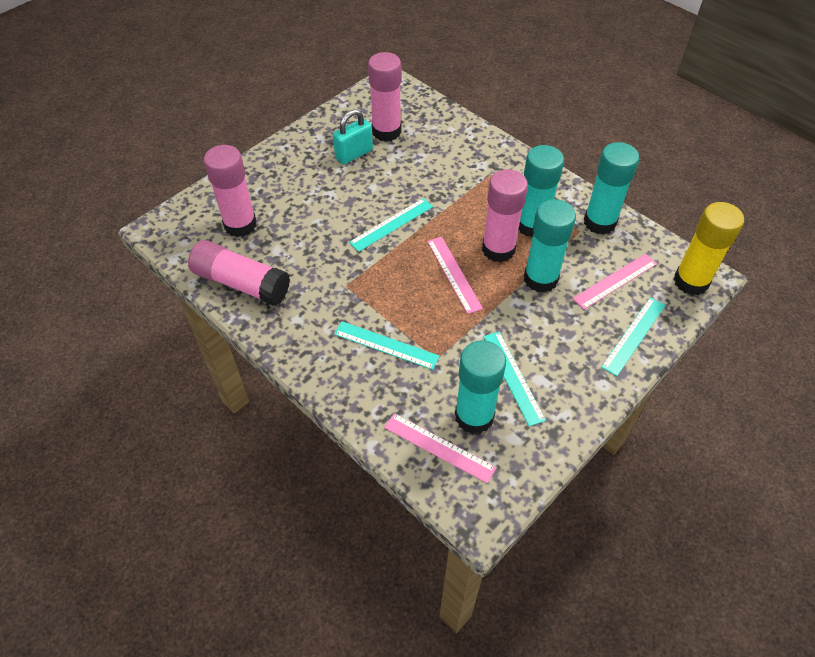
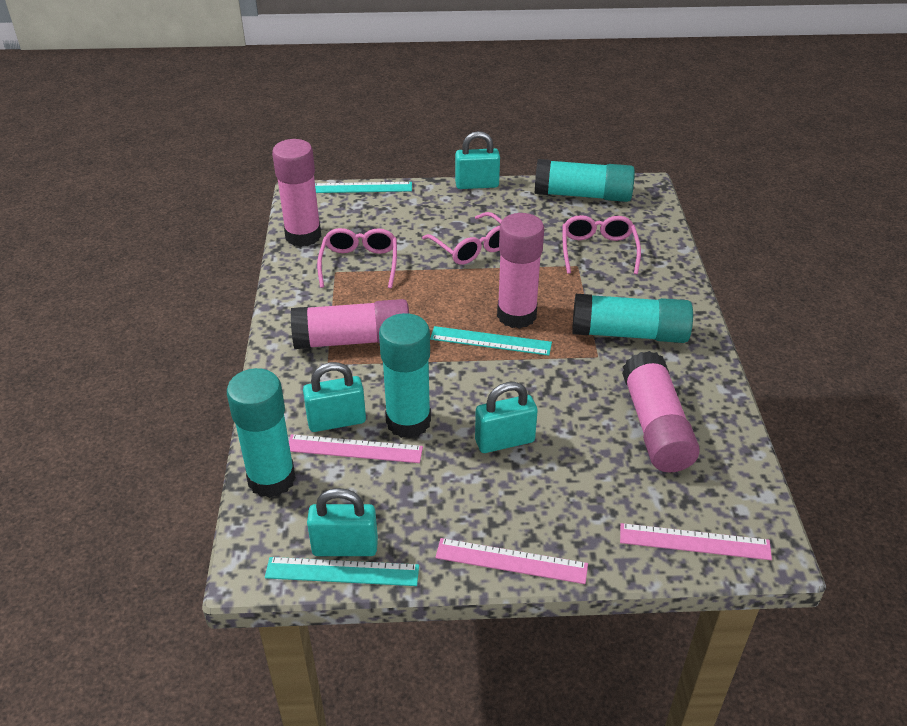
pink glasses: none = 0 -> [317,228,397,288] [422,212,502,265] [563,215,641,274] = 3
turquoise padlock: [333,109,373,165] = 1 -> [303,362,366,432] [307,488,378,556] [455,131,500,189] [475,382,538,453] = 4
turquoise ruler: [334,321,439,370] [349,198,433,252] [483,331,546,426] [601,297,666,376] = 4 -> [265,557,419,586] [315,182,412,193] [430,326,552,356] = 3
yellow glue stick: [674,202,744,295] = 1 -> none = 0

